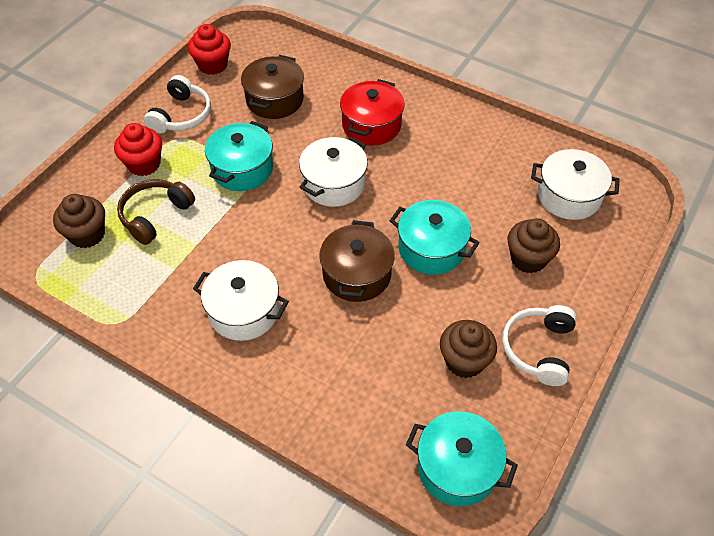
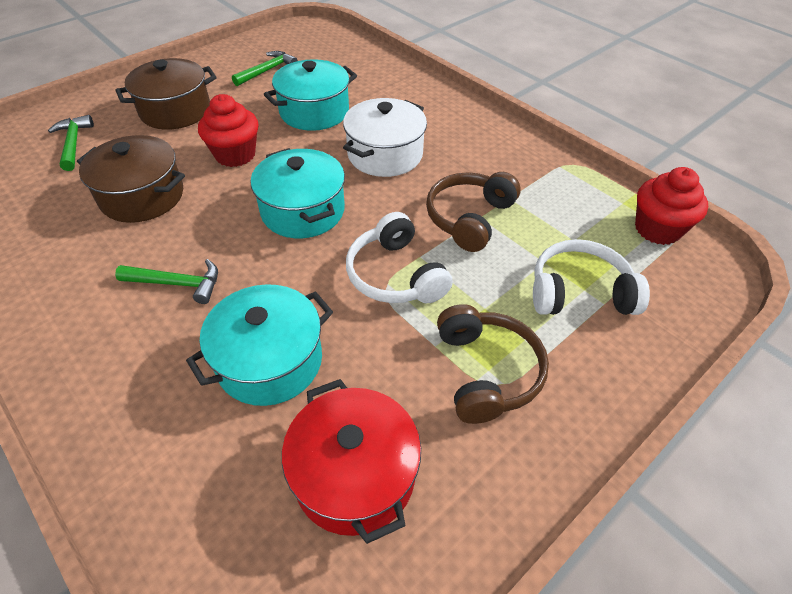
brown cupcake: [53,194,105,248] [440,320,497,378] [508,218,560,273] = 3 -> none = 0
brown headphones: [117,179,195,245] = 1 -> [426,172,521,252] [437,304,549,424] = 2
green hammer: none = 0 -> [48,115,94,171] [115,259,218,304] [232,51,298,86] = 3
white pot: [193,260,289,341] [299,137,368,207] [531,149,620,220] = 3 -> [343,98,427,177] = 1

